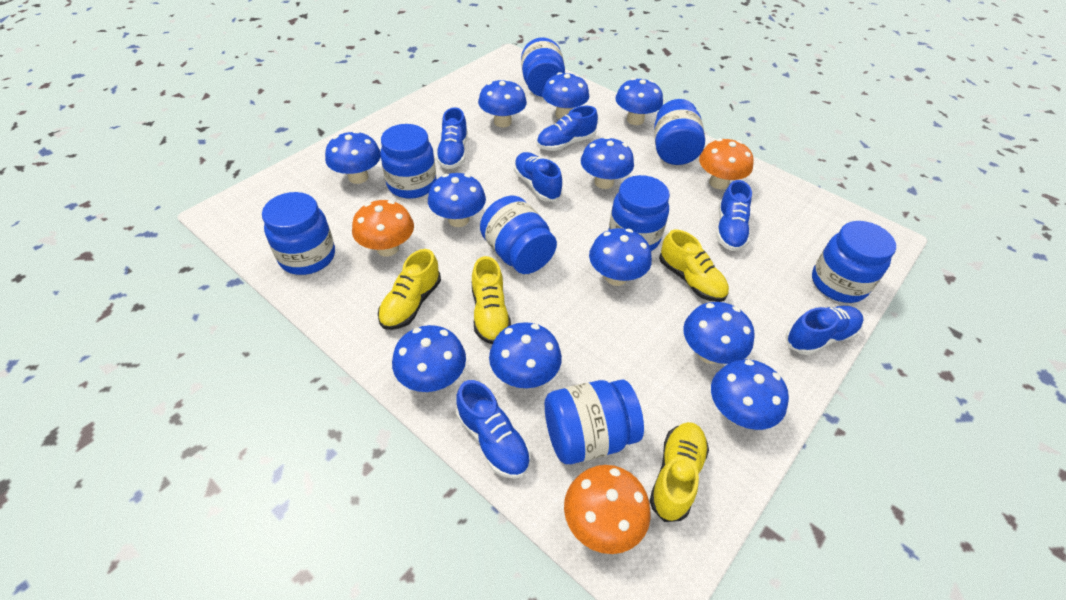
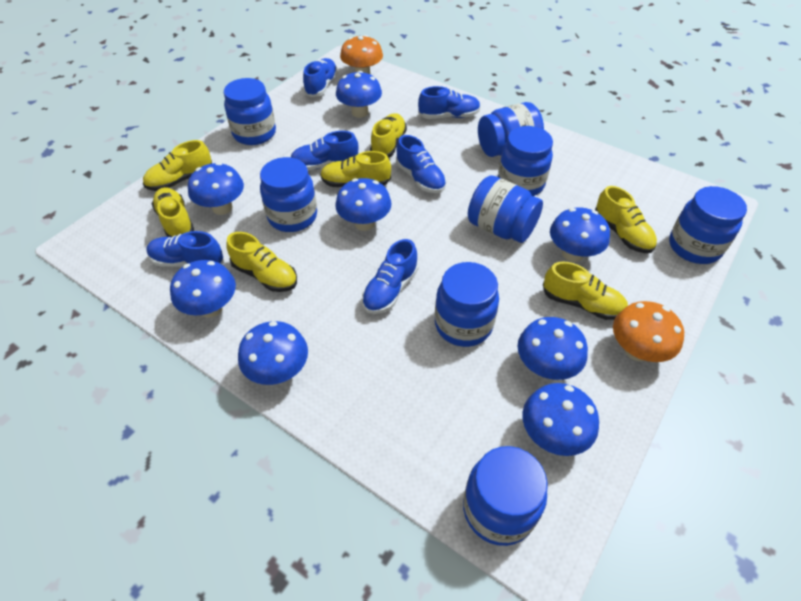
blue mushroom: [325,131,381,184] [392,325,466,392] [428,173,486,227] [478,79,527,127] [489,322,562,388] [542,72,589,119] [581,136,634,189] [589,228,652,286] [615,78,663,125] [683,302,755,364] [711,359,789,430] = 11 -> [170,260,236,318] [188,162,244,215] [238,321,308,385] [335,178,392,231] [336,71,382,118] [518,317,588,380] [522,383,599,456] [550,208,610,262] = 8
orange mushroom: [352,200,414,257] [564,465,651,554] [699,138,754,189] = 3 -> [340,35,383,74] [613,301,684,362] = 2
yellow shoe: [378,249,441,330] [472,256,511,344] [649,422,709,522] [659,230,729,302] = 4 -> [143,140,212,191] [152,187,194,237] [226,232,297,292] [320,151,391,187] [370,113,407,158] [543,261,628,320] [595,186,657,253] = 7

